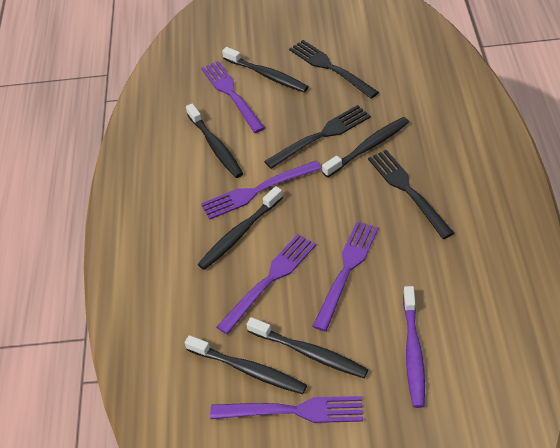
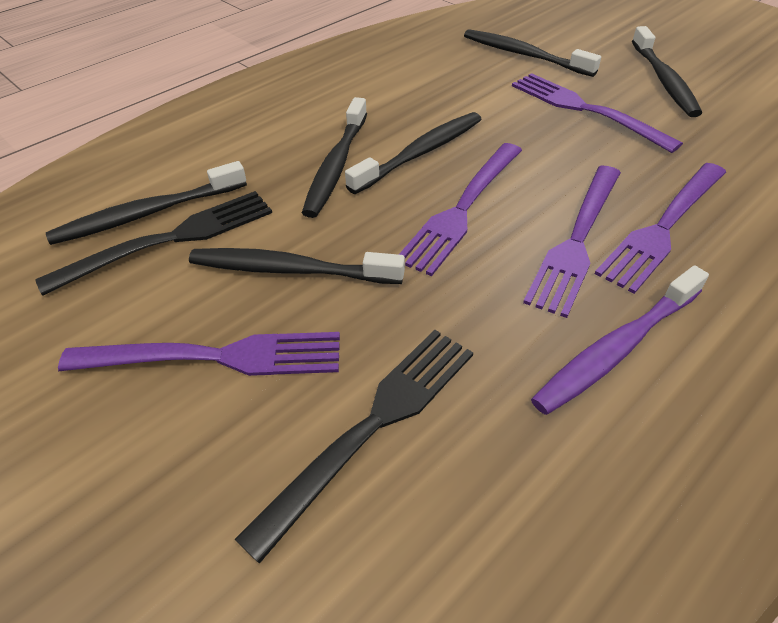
black fork: [264,105,371,169] [289,40,379,99] [368,150,454,239] = 3 -> [35,191,272,296] [235,330,473,564] = 2

